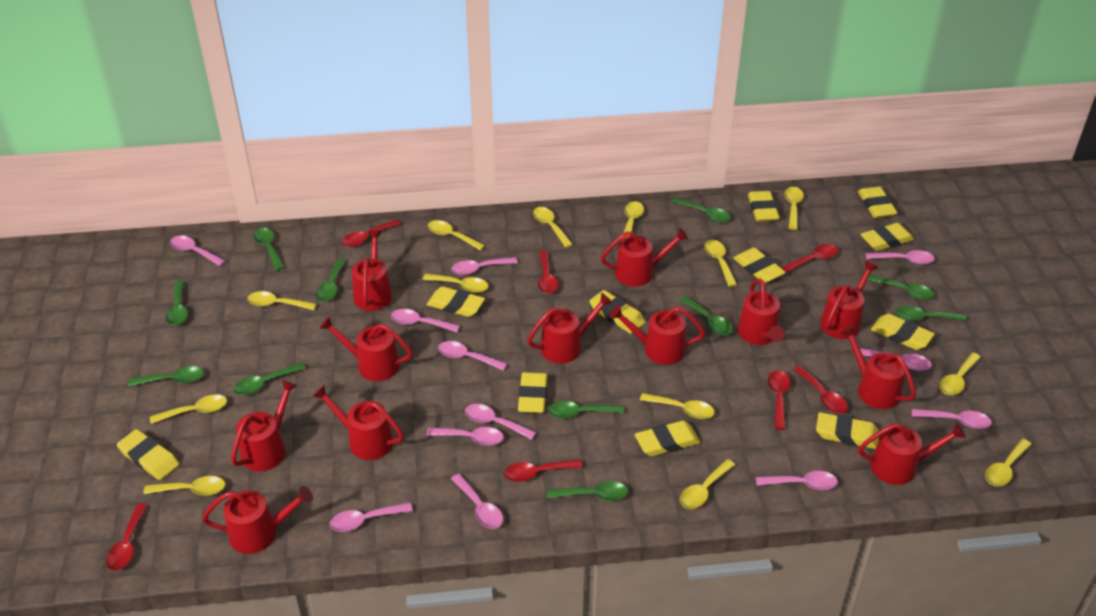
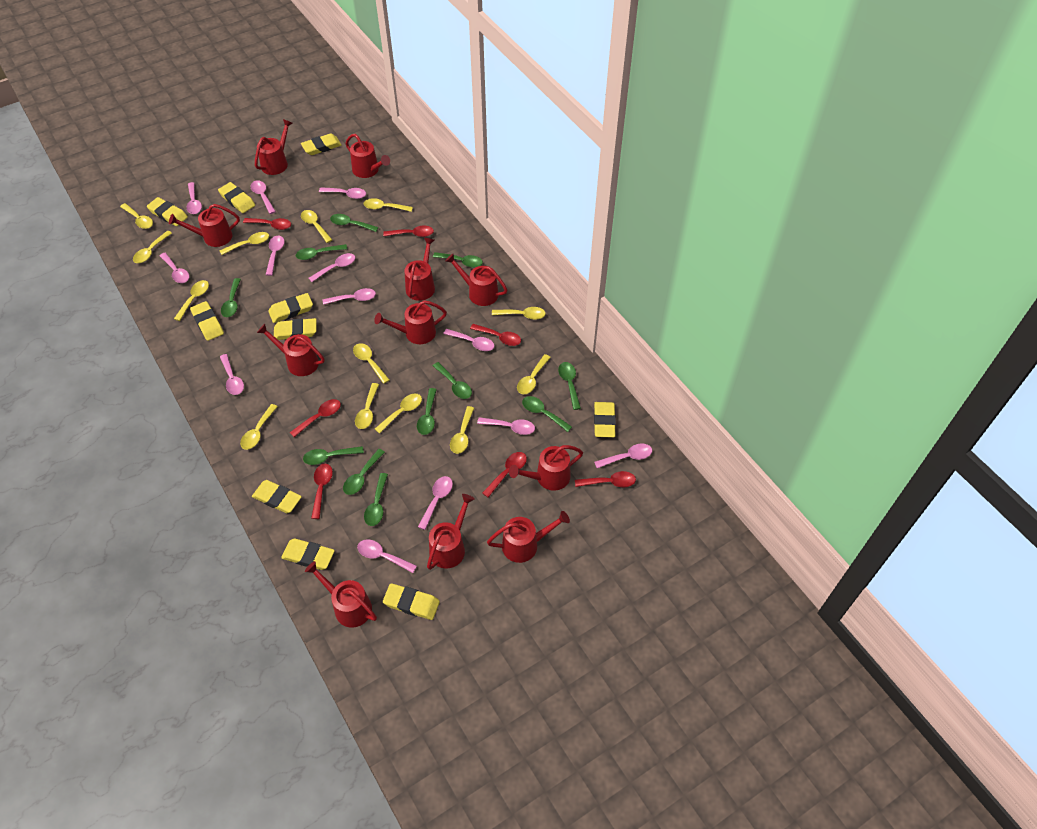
pink spoon: [170,236,225,266] [330,503,413,532] [391,309,460,332] [426,427,504,446] [438,341,507,371] [451,257,518,275] [451,474,503,529] [465,404,536,440] [756,471,838,490] [860,348,932,371] [866,250,935,264] [912,409,992,429] = 12 -> [160,253,189,283] [187,182,202,214] [220,354,244,395] [251,180,276,214] [266,235,285,276] [309,253,355,282] [319,187,366,199] [323,288,376,305] [357,539,417,573] [418,476,453,530] [443,329,494,351] [477,417,535,435] [594,444,652,468] = 13
red watering can: [202,486,313,554] [231,380,298,471] [312,385,404,460] [319,316,412,381] [352,230,392,311] [527,293,613,363] [601,228,688,287] [610,305,705,365] [738,279,785,345] [820,261,878,339] [840,325,916,409] [858,423,966,485] = 12 -> [169,204,240,247] [255,119,292,175] [257,324,325,376] [305,561,377,628] [345,134,390,178] [374,300,447,344] [405,238,435,301] [427,494,475,570] [445,254,508,306] [487,511,570,563] [509,445,583,491] = 11
yellow eraser: [117,429,179,480] [426,286,485,317] [518,372,547,413] [589,290,645,334] [635,421,700,456] [733,248,786,283] [748,191,780,222] [816,412,879,449] [858,186,897,218] [861,223,914,251] [871,314,935,350] = 11 -> [147,197,188,226] [190,301,224,341] [218,182,255,213] [252,480,302,513] [268,293,313,323] [274,318,317,340] [281,539,335,570] [301,133,342,155] [383,583,440,620] [594,402,616,438] = 10

